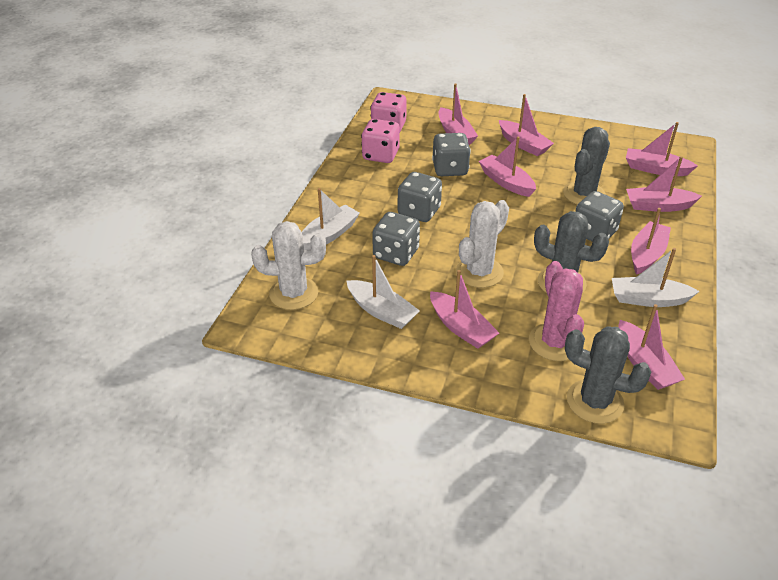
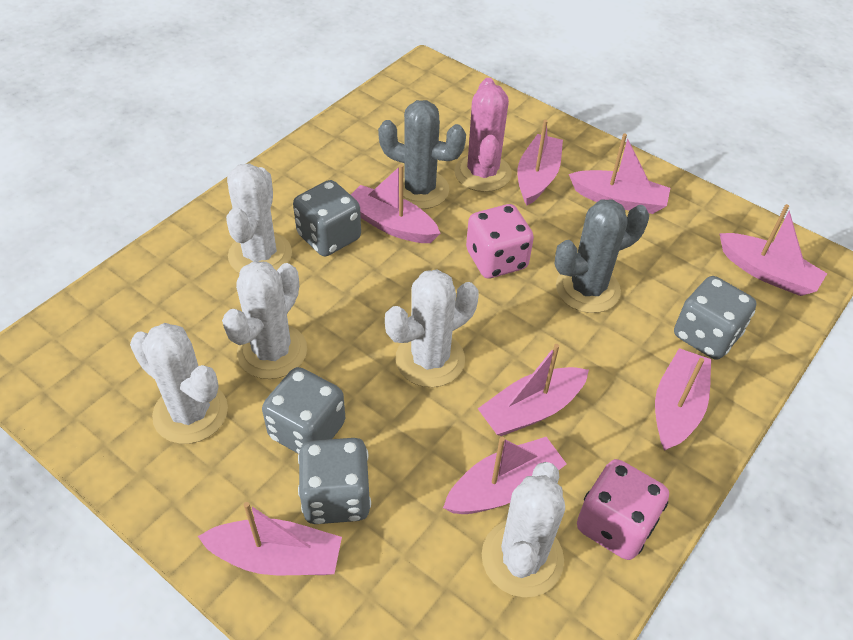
grey cactus: [534,211,609,293] [563,127,610,205] [565,326,651,424] = 3 -> [378,100,466,209] [555,199,649,313] = 2
white boat: [302,188,360,250] [347,255,420,329] [612,248,699,307] = 3 -> none = 0
white cactus: [251,221,326,310] [456,200,509,288] = 2 -> [130,323,228,444] [222,261,307,379] [226,163,292,273] [385,269,479,387] [482,462,565,597] = 5

